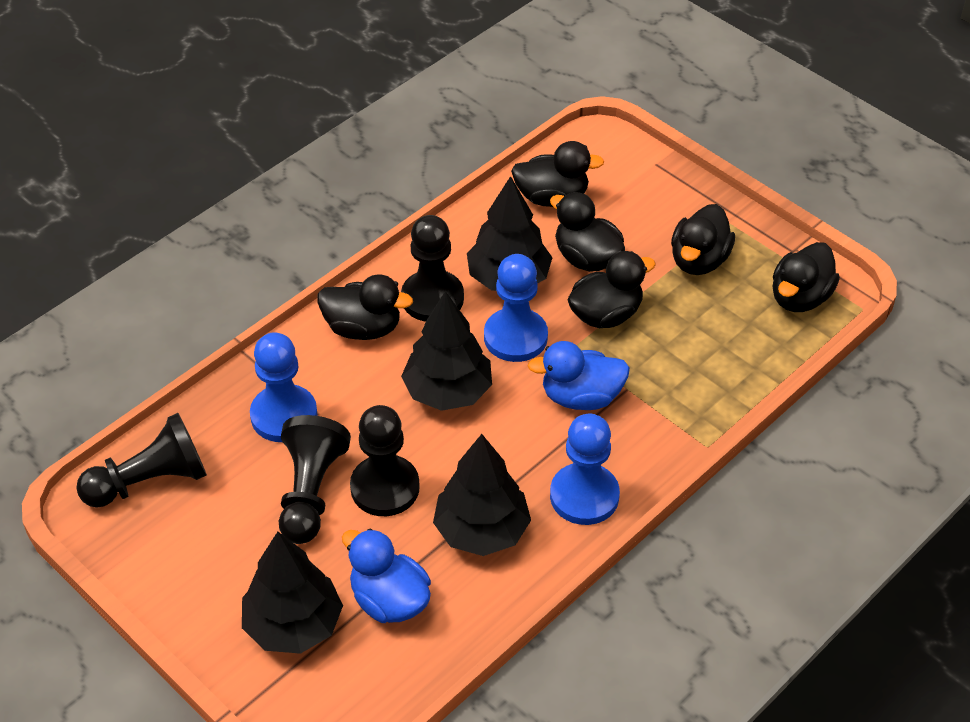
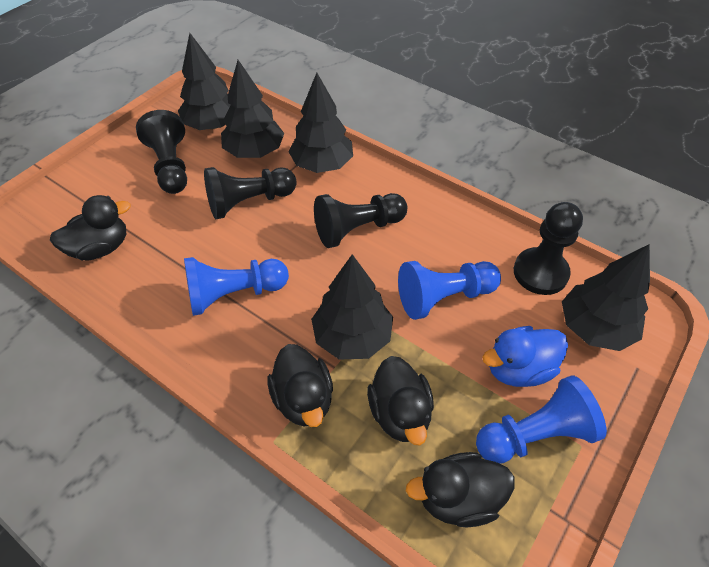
black duck: [317,274,413,340] [511,141,604,207] [550,192,625,272] [567,251,656,328] [671,204,735,275] [773,242,840,312] = 6 -> [50,195,131,261] [267,344,333,427] [367,356,434,446] [406,452,515,527] = 4
black tree: [242,532,343,654] [401,291,492,411] [433,434,531,556] [467,176,553,291] = 4 -> [178,33,231,130] [221,60,284,158] [289,73,353,173] [311,254,393,360] [562,244,650,351] = 5
blue duck: [342,529,431,623] [528,341,630,410] = 2 -> [482,326,568,387] = 1

